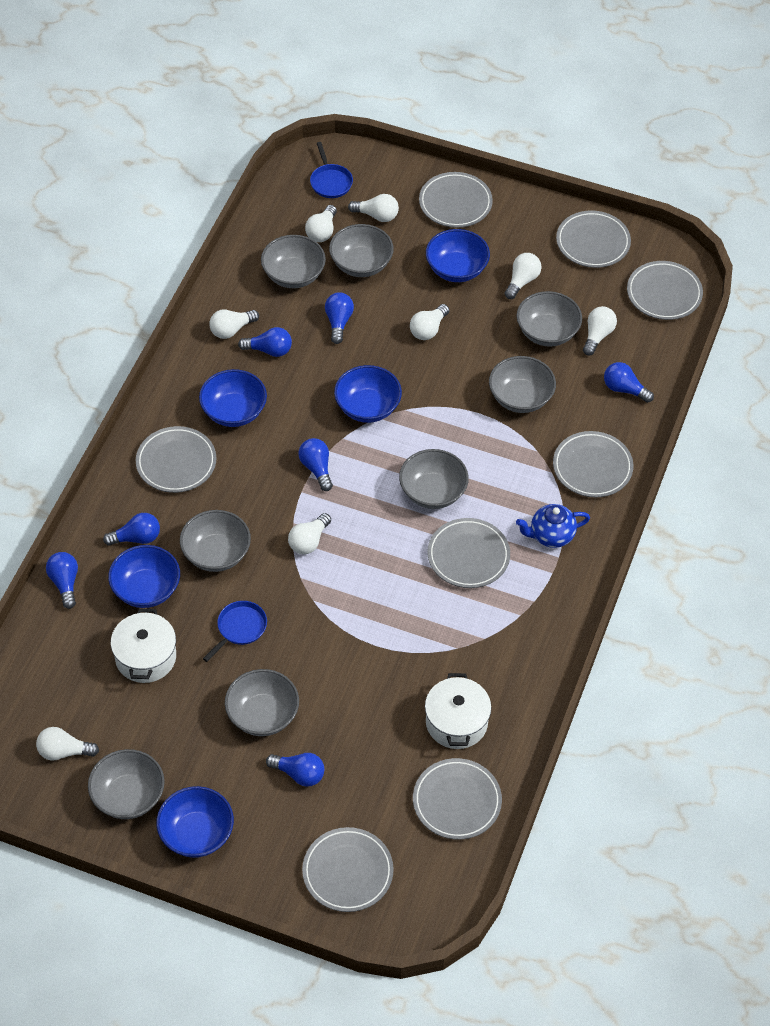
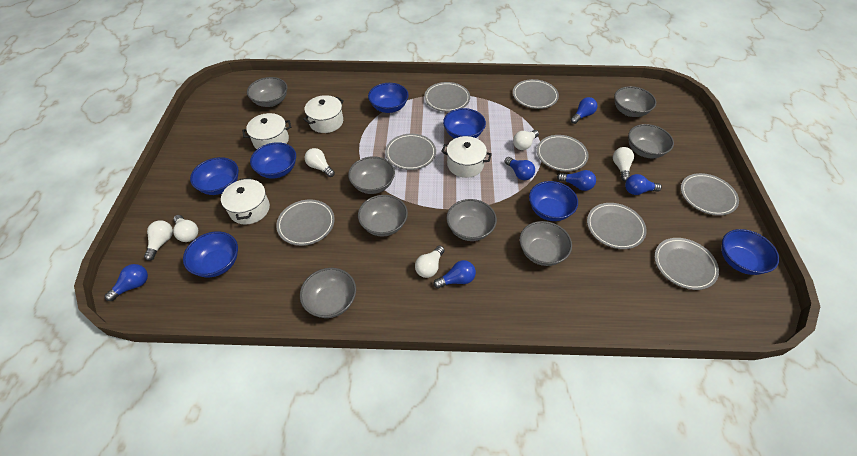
blue bowl: [108,545,180,608] [156,786,234,858] [199,369,267,427] [334,365,402,423] [426,229,490,282] = 5 -> [183,231,238,277] [190,157,239,195] [250,142,296,179] [368,83,409,113] [443,108,486,139] [529,181,578,221] [721,229,779,275] = 7
blue light bulb: [46,552,78,609] [103,513,160,546] [238,327,292,357] [266,753,324,787] [299,438,333,491] [325,292,354,344] [604,362,654,403] = 7 -> [104,264,148,301] [433,260,476,288] [505,157,535,180] [557,170,596,191] [570,97,597,124] [625,174,662,195] = 6
blue pan: [203,601,267,662] [310,142,353,198] = 2 -> none = 0
blue teapot: [516,504,590,548] = 1 -> none = 0
white light bulb: [36,727,99,761] [209,309,259,339] [288,513,331,555] [305,205,337,242] [348,194,399,222] [410,304,449,340] [505,253,541,299] [583,306,617,356] = 8 -> [144,220,173,261] [173,215,198,242] [305,148,335,177] [415,246,445,278] [513,130,539,150] [613,147,634,181] = 6
white pot: [111,609,176,683] [425,673,491,749] = 2 -> [221,177,270,225] [242,113,291,149] [303,95,344,133] [441,136,492,178] = 4

